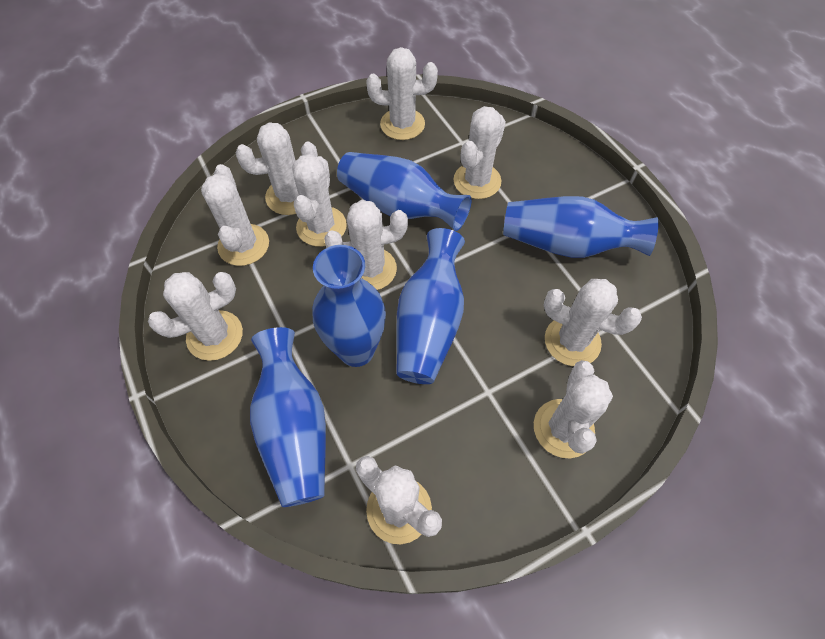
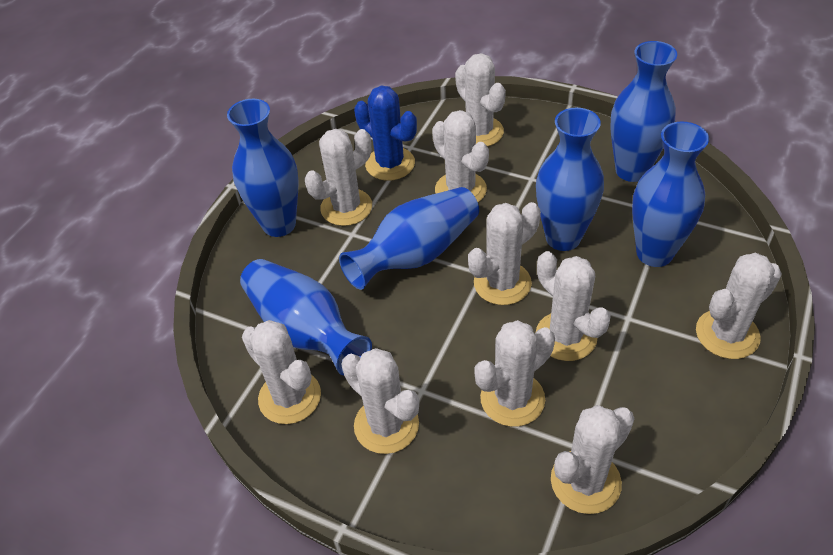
blue cactus: none = 0 -> [354,86,417,181] = 1
blue vase: [250,327,326,507] [312,245,386,367] [337,152,471,231] [396,228,465,384] [503,196,659,258] = 5 -> [227,99,299,237] [240,259,372,375] [339,187,479,290] [536,108,604,251] [610,41,677,182] [632,122,709,267] = 6

